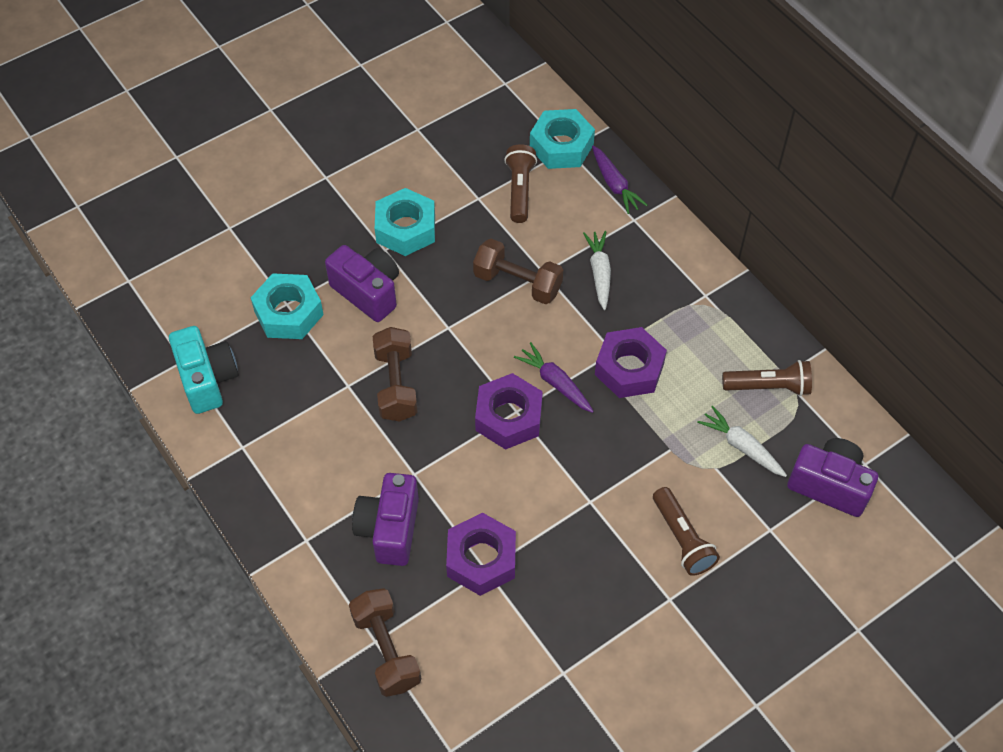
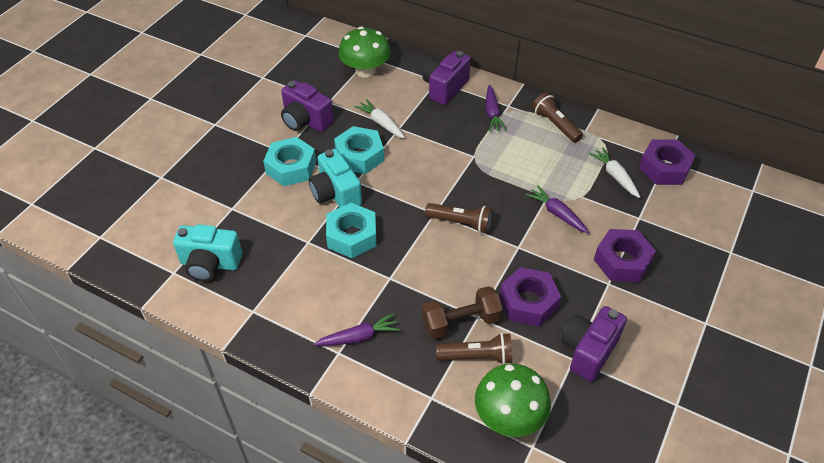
brown dumbbell: [349,588,421,697] [373,327,418,422] [473,239,563,304] = 3 -> [422,286,503,339] = 1
green mushroom: none = 0 -> [338,26,391,78] [475,363,551,437] = 2
purple carrot: [514,342,594,413] [592,146,647,214] = 2 -> [314,313,400,346] [486,85,506,131] [526,185,589,234] = 3
turquoise camera: [169,326,238,414] = 1 -> [173,224,242,281] [309,149,362,207] = 2

